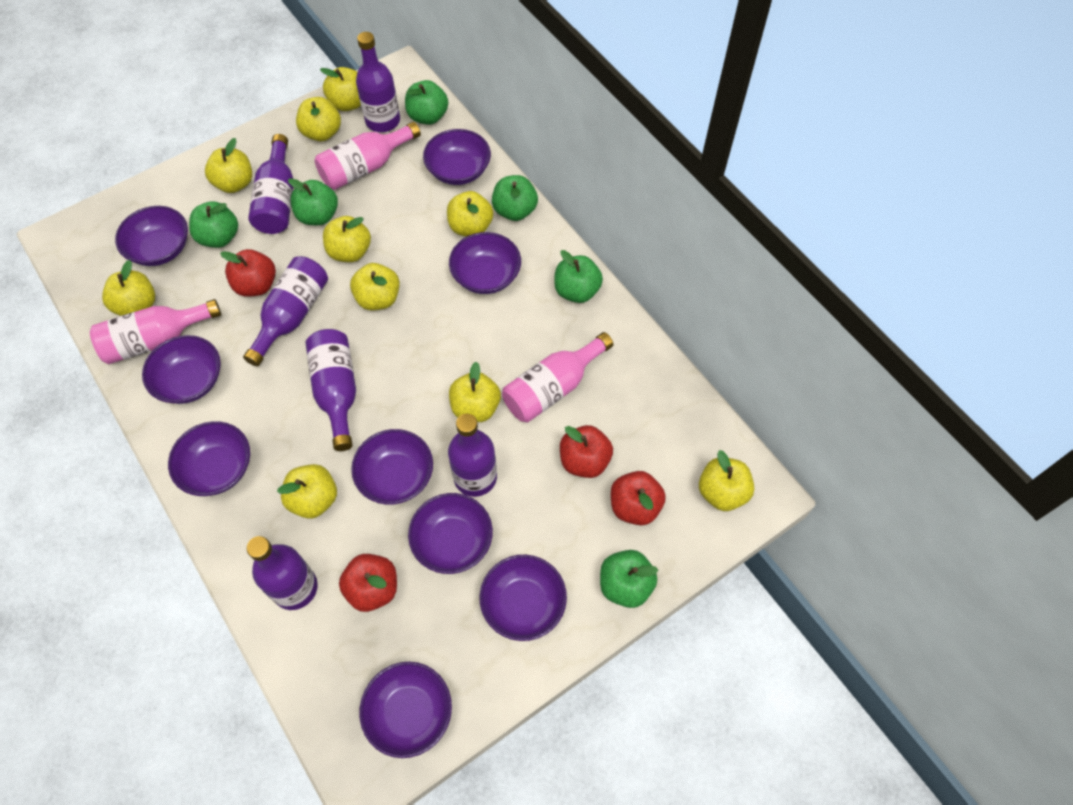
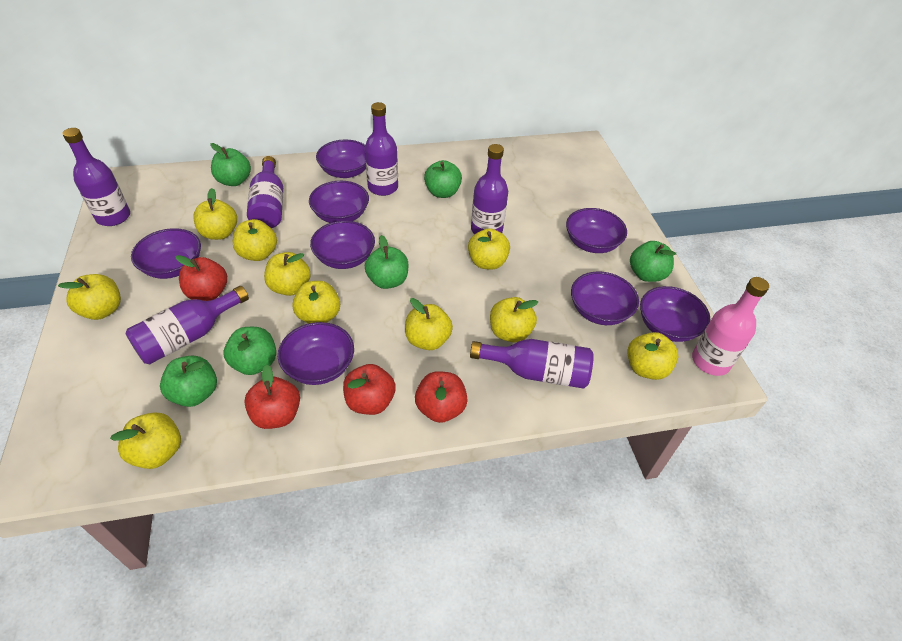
pink bottle: [90,299,221,364] [315,122,421,190] [502,332,613,423] = 3 -> [692,277,769,376] = 1
purple bowl: [115,206,188,266] [142,335,221,404] [168,421,250,496] [351,429,433,505] [359,662,452,758] [408,493,493,574] [423,129,491,185] [449,232,521,294] [480,555,567,641] = 9 -> [131,228,201,279] [278,322,354,385] [309,181,369,223] [310,221,375,269] [316,140,366,178] [566,208,627,253] [571,271,639,325] [640,286,710,342] = 8

